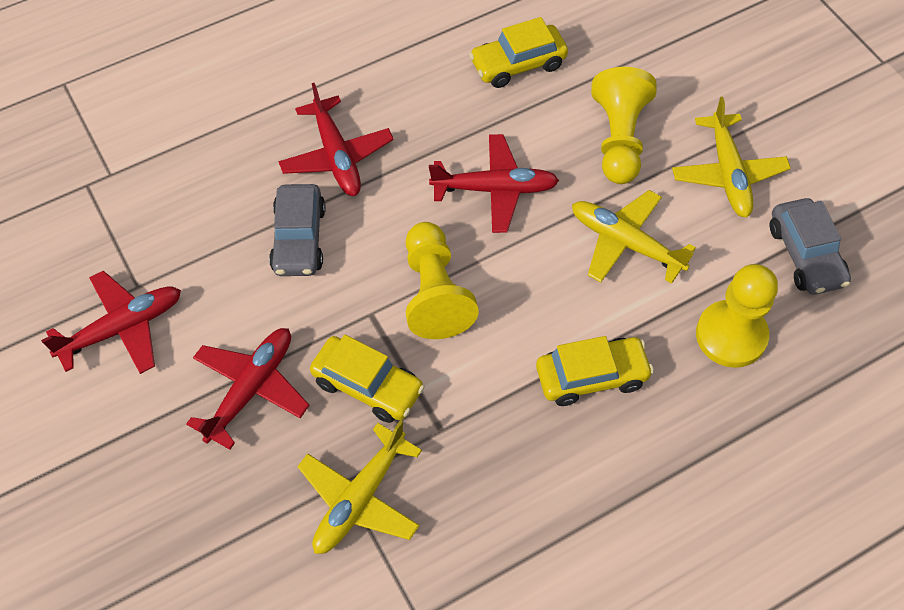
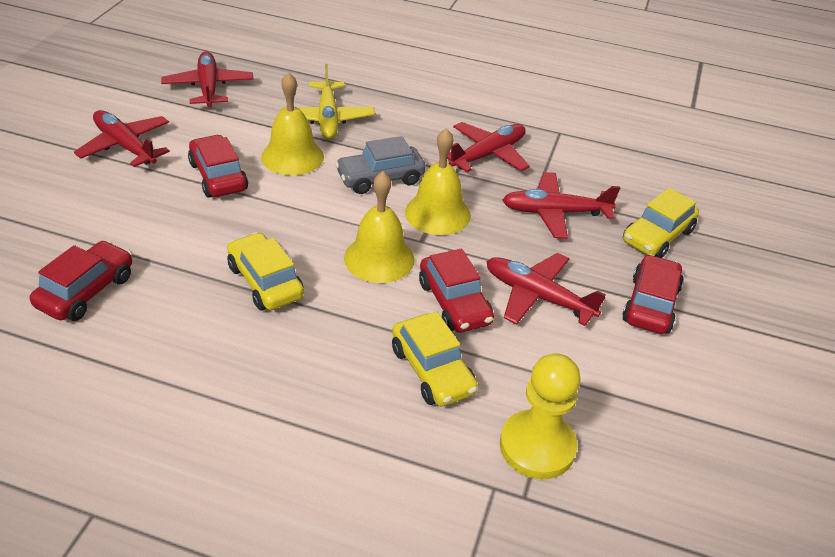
grey car: [269,184,326,276] [770,198,851,295] = 2 -> [335,136,426,194] = 1
red car: none = 0 -> [30,240,132,321] [188,135,248,198] [419,249,494,333] [623,254,684,334] = 4
red plane: [41,271,181,374] [186,328,310,450] [278,83,394,196] [429,134,559,233] = 4 -> [74,110,170,167] [161,51,253,107] [447,122,530,172] [486,253,606,326] [502,172,620,239] = 5
yellow bell: none = 0 -> [261,72,324,175] [344,171,415,283] [405,128,471,235] = 3
yellow pawn: [406,222,479,339] [591,67,657,184] [696,264,778,368] = 3 -> [500,353,580,479] = 1
yellow plane: [297,420,422,554] [572,190,696,284] [672,97,791,218] = 3 -> [281,64,375,139] = 1

